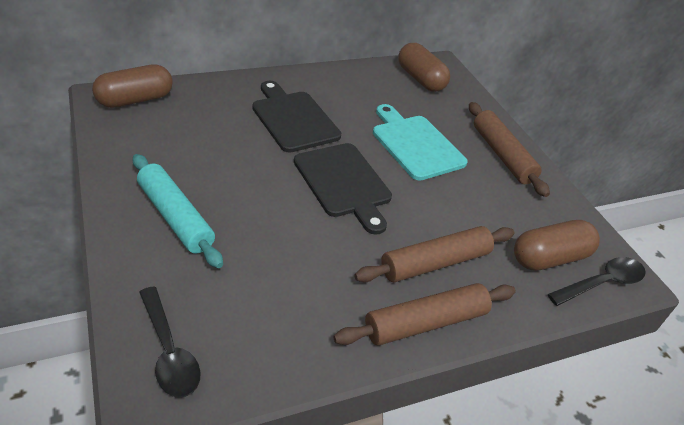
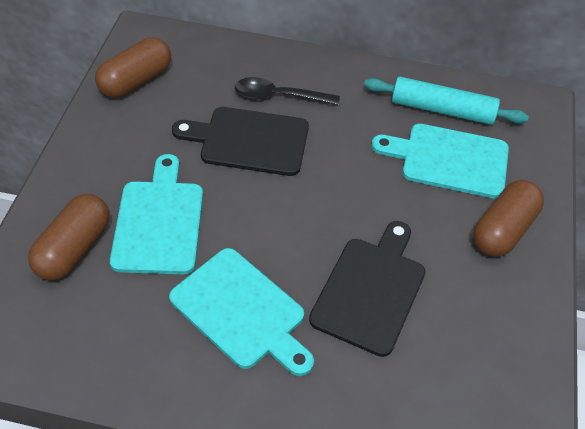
black spoon: [139,286,200,398] [548,257,646,306] = 2 -> [235,77,340,105] = 1
brown rolling pin: [333,283,516,346] [354,226,514,282] [469,102,550,197] = 3 -> none = 0
turquoise cutting board: [373,104,468,180] = 1 -> [110,154,203,274] [169,248,314,376] [371,124,509,199] = 3

